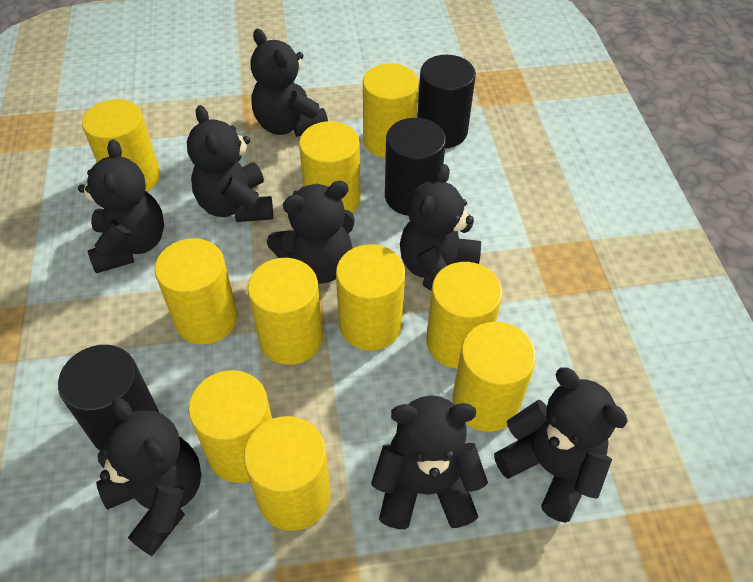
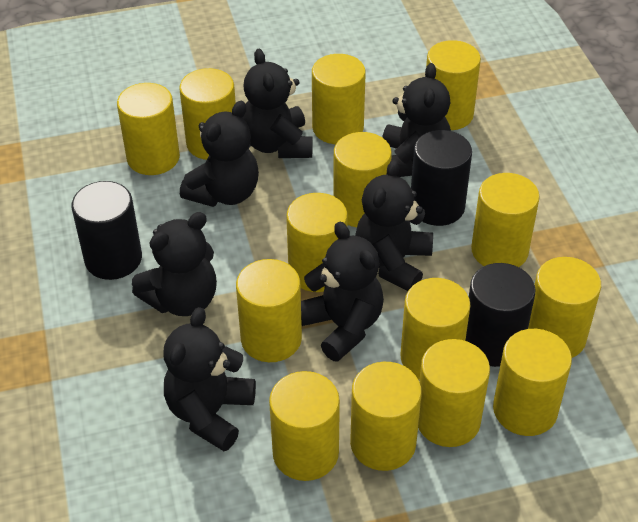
black teddy bear: [78,139,164,273] [96,398,201,556] [187,105,273,222] [251,29,328,137] [267,181,355,284] [371,396,488,529] [400,164,481,291] [494,367,628,523] = 8 -> [132,212,217,316] [163,307,256,451] [180,101,259,207] [243,49,313,158] [301,221,384,362] [355,159,433,291] [382,63,451,177] = 7
yellow cylinder: [82,99,160,192] [155,238,238,345] [188,370,272,483] [244,416,330,531] [248,258,323,365] [299,121,360,213] [336,244,405,351] [363,64,419,158] [426,262,503,369] [452,322,536,432] = 10 -> [117,83,180,175] [179,68,236,160] [236,259,302,362] [269,371,340,481] [286,193,348,292] [312,54,366,144] [333,132,392,227] [350,362,422,471] [400,278,471,380] [418,339,490,447] [426,40,481,130] [471,173,540,267] [493,329,572,436] [528,257,601,358] = 14

